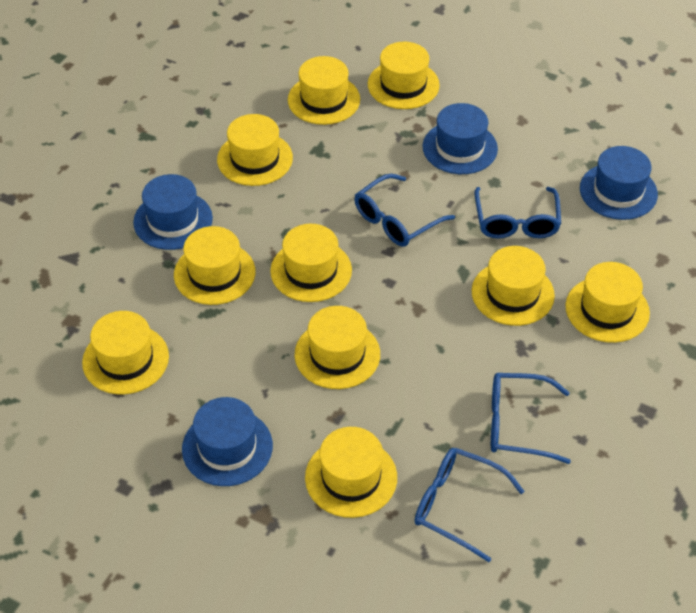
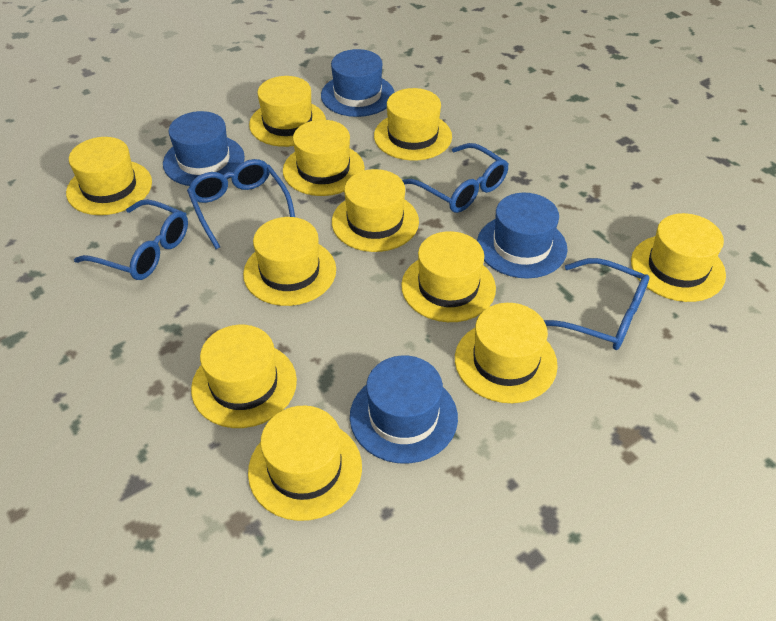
yellow hat: [82,311,169,395] [174,226,256,305] [217,114,293,186] [270,224,352,302] [288,56,360,125] [295,306,380,389] [305,427,397,518] [368,42,440,109] [472,246,555,326] [565,262,650,343] = 10 -> [66,137,152,215] [191,325,297,428] [243,217,336,306] [248,406,362,521] [249,76,326,147] [283,120,365,196] [332,169,419,252] [374,88,452,160] [401,231,496,322] [455,303,558,403] [631,213,726,302] = 11

